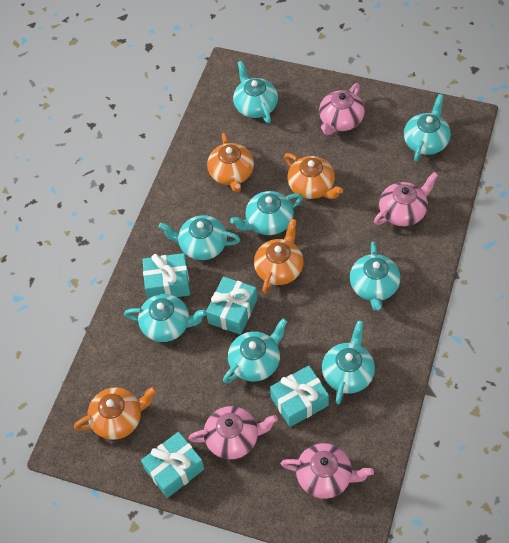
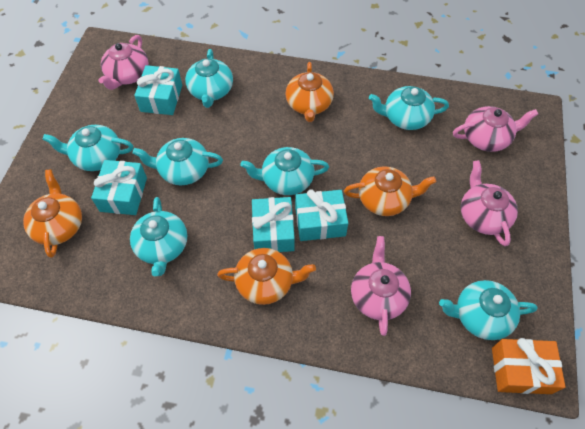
orange gift: none = 0 -> [492,338,566,394] = 1
turquoise teapot: [124,294,207,342] [159,215,240,260] [223,318,288,383] [230,191,303,235] [233,61,278,123] [322,320,375,405] [350,242,400,311] [404,94,451,162] = 8 -> [42,125,133,171] [130,197,187,276] [133,138,223,185] [185,49,233,108] [240,147,329,195] [369,86,449,130] [439,280,538,340] = 7

